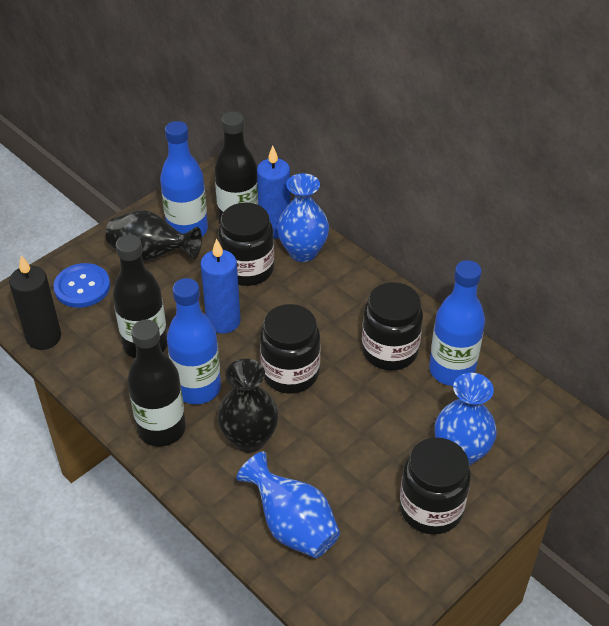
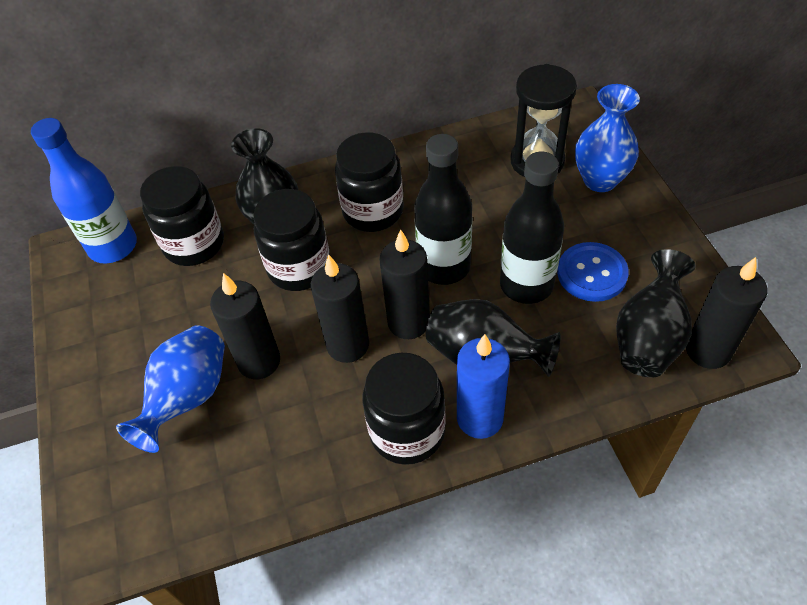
black bottle: [113,235,167,358] [127,320,186,447] [214,112,258,224] = 3 -> [414,134,472,285] [500,152,564,304] = 2
black candle: [9,255,61,350] = 1 -> [210,273,280,379] [311,254,369,363] [379,229,430,339] [686,257,767,369] = 4
black hourglass: none = 0 -> [510,64,577,177] = 1
black vase: [106,210,202,262] [217,359,279,453] = 2 -> [231,128,298,224] [426,299,561,377] [616,249,695,377] = 3
blue bottle: [160,121,208,237] [167,278,221,404] [429,260,485,386] = 3 -> [31,118,137,263] = 1
blue candle: [200,238,241,334] [257,146,290,239] = 2 -> [457,334,510,439] = 1
blue vase: [236,452,340,558] [277,173,329,262] [434,373,497,466] = 3 -> [116,325,225,453] [575,84,640,192] = 2

